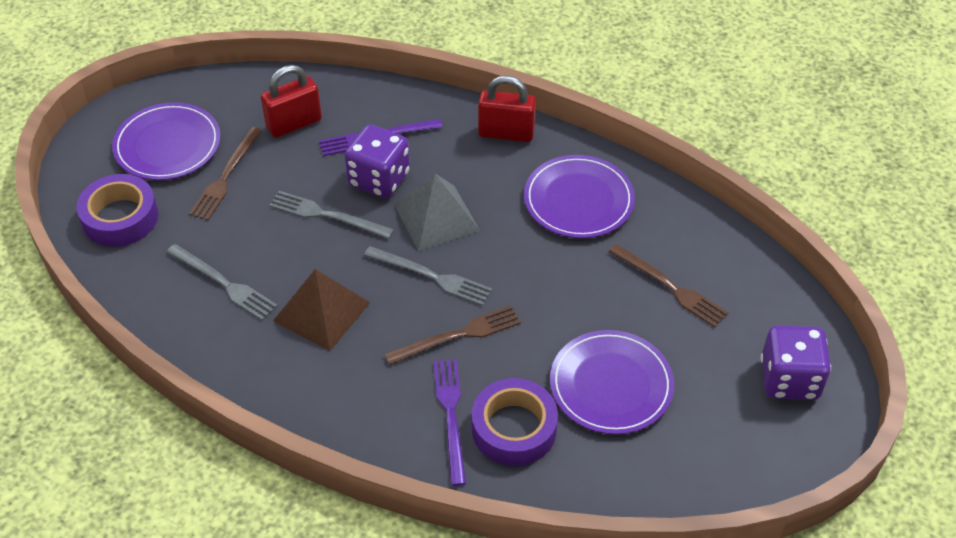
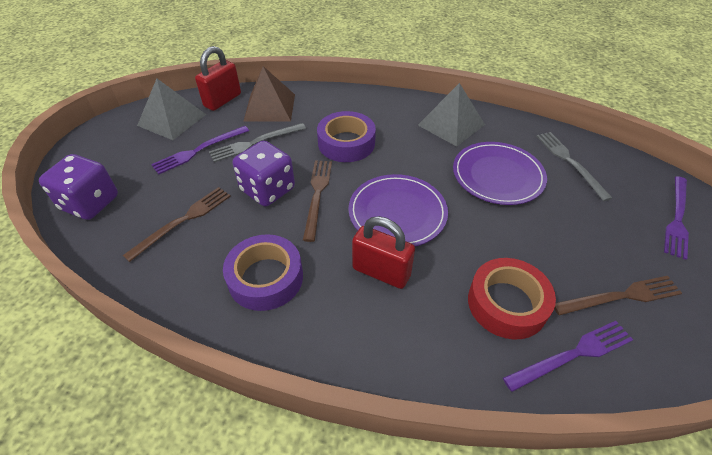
grey fork: [166,244,278,321] [269,191,394,239] [364,246,492,306] = 3 -> [209,123,306,162] [536,132,612,201] = 2
grey pyramid: [394,174,480,251] = 1 -> [137,78,206,140] [418,83,485,147] = 2
purple fork: [319,119,443,156] [433,359,466,486] = 2 -> [151,126,249,175] [503,321,633,392] [664,176,689,260] = 3
purple plate: [112,102,221,180] [524,155,635,238] [550,330,674,434] = 3 -> [349,174,448,246] [453,142,547,205] = 2
red tape: none = 0 -> [468,258,556,339] = 1

